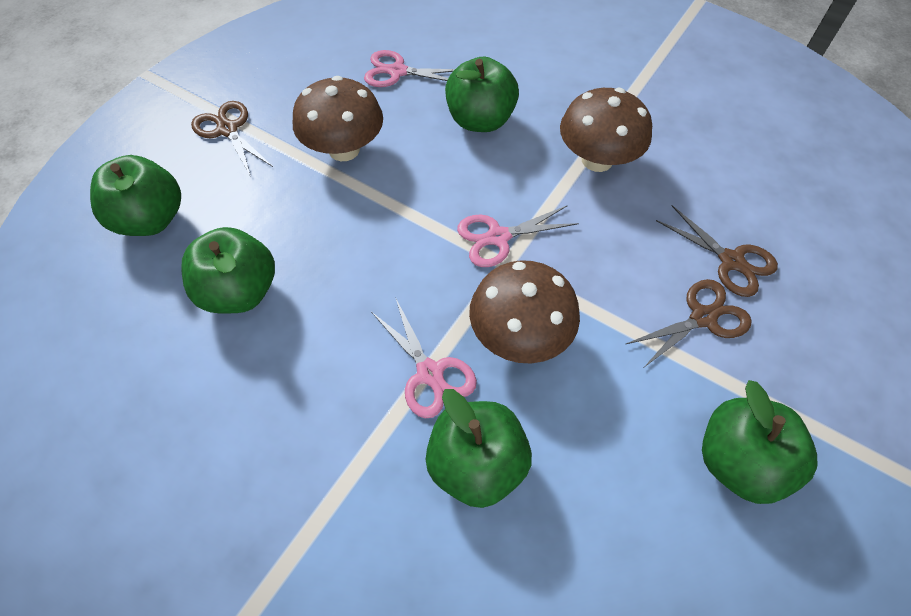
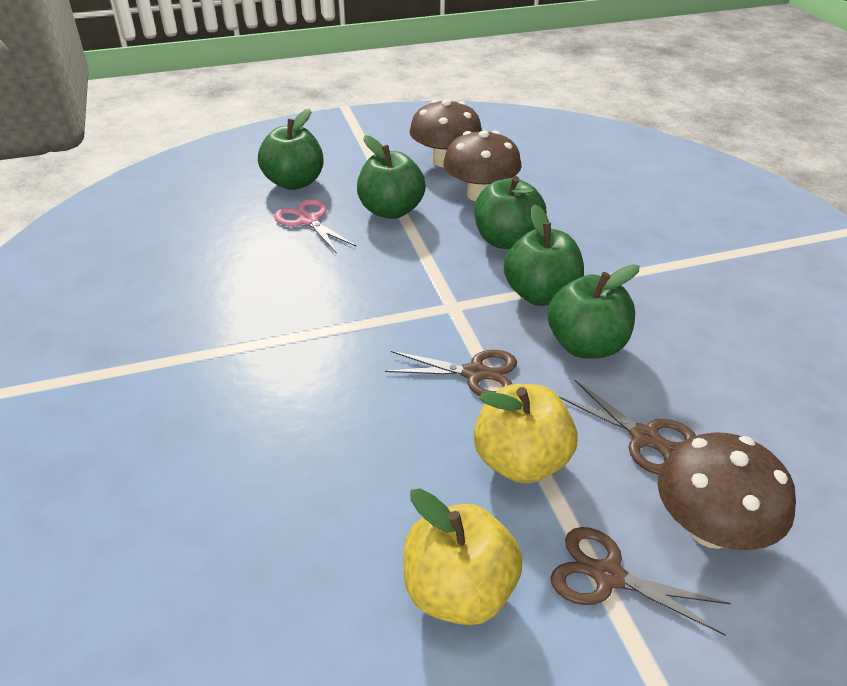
pink scissors: [364,50,455,87] [372,299,477,418] [457,205,579,267] = 3 -> [274,199,357,253] = 1
yellow apple: none = 0 -> [403,489,523,625] [474,384,578,484] = 2

